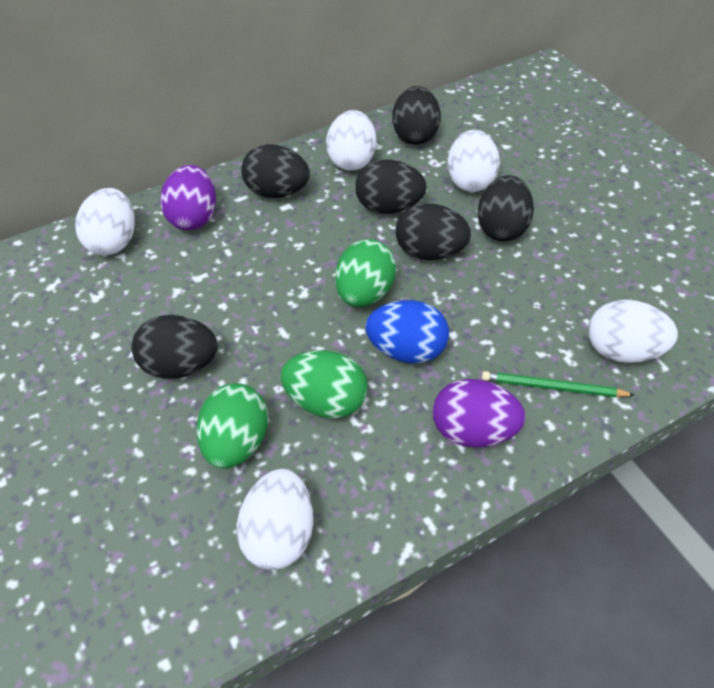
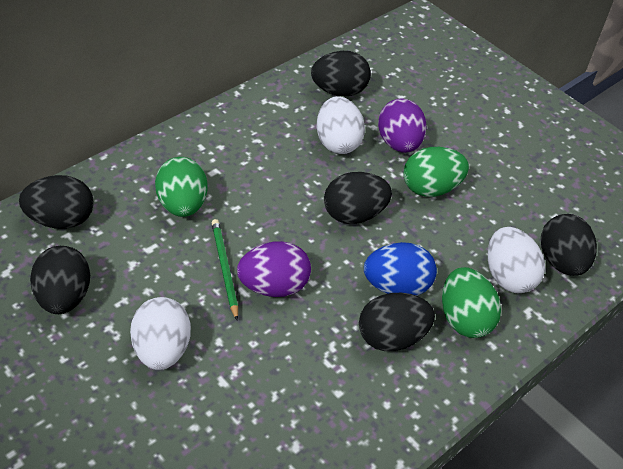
white egg: [75,188,135,255] [237,469,313,570] [326,110,376,170] [448,130,500,192] [588,300,678,363] = 5 -> [130,297,191,370] [317,96,365,154] [488,227,545,293] = 3

